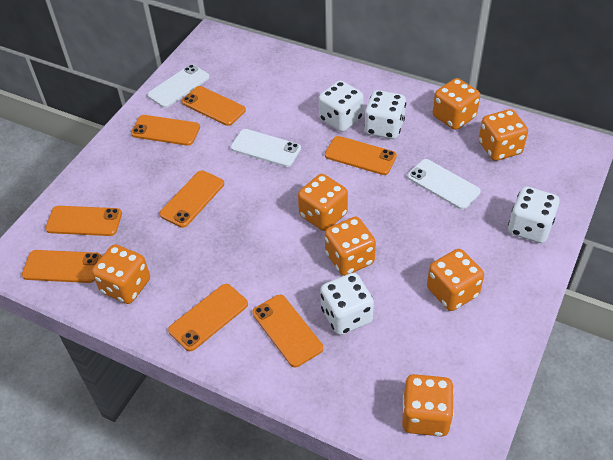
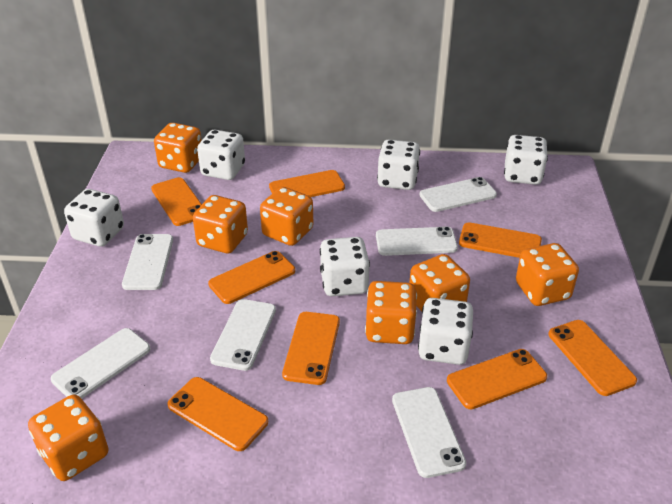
white dice: [319,81,364,132] [320,273,374,335] [364,90,406,139] [508,186,560,243] = 4 -> [64,189,124,247] [197,129,245,180] [320,237,370,296] [377,139,420,190] [418,298,473,365] [504,135,548,185] = 6
white phone: [148,64,210,108] [231,129,301,167] [407,159,481,210] = 3 -> [51,328,150,399] [122,234,173,290] [210,299,276,371] [376,227,458,256] [392,387,466,478] [420,177,497,212] = 6

